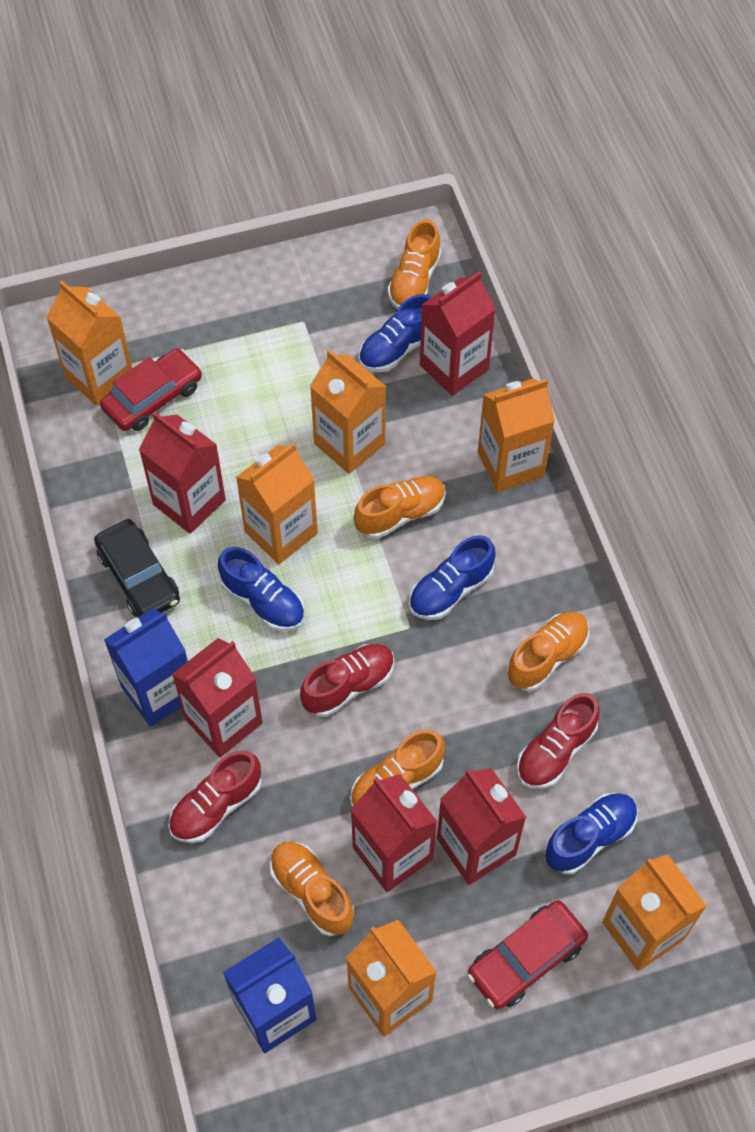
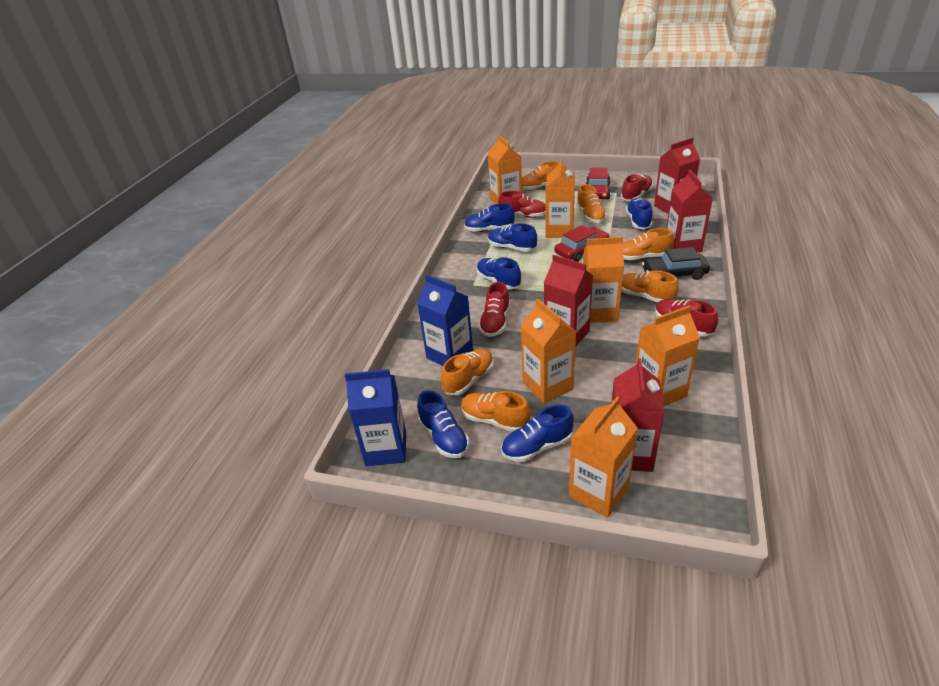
blue shoe: [218,547,305,631] [359,294,432,372] [409,535,496,620] [545,793,638,874] = 4 -> [417,391,469,458] [464,203,515,232] [477,257,521,289] [488,224,537,252] [501,405,574,462] [625,198,653,229] = 6
orange shoe: [270,841,354,936] [350,729,445,807] [354,476,446,539] [387,220,441,309] [507,612,589,691] = 5 -> [441,348,494,395] [461,391,531,432] [522,161,560,191] [576,184,607,223] [621,271,679,303] [623,228,674,260] = 6
red carton: [139,412,226,534] [172,638,263,757] [351,774,438,892] [420,272,496,396] [437,768,526,885] = 5 -> [544,255,593,346] [612,358,664,472] [654,137,700,214] [666,170,713,253] = 4
red shoe: [168,750,261,843] [300,644,395,717] [517,693,600,789] = 3 -> [478,282,510,337] [498,191,545,218] [621,174,653,201] [655,299,718,337] = 4

